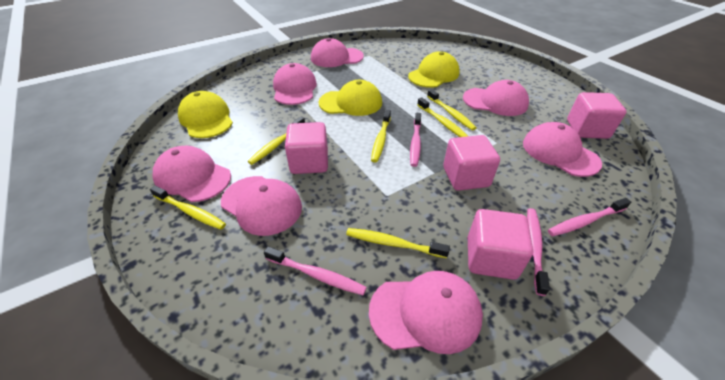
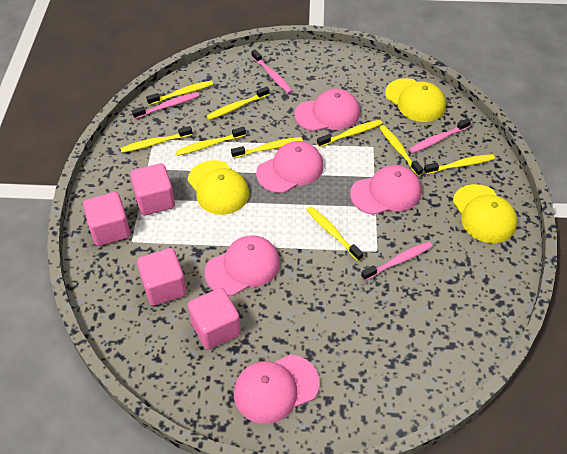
pink cap: [153,146,231,202] [221,176,302,236] [273,63,317,105] [311,38,364,67] [369,271,483,354] [463,80,529,116] [523,122,602,177] = 7 -> [204,235,280,296] [234,354,320,424] [256,141,324,193] [294,89,360,131] [350,165,421,215] = 5
yellow toothbrush: [150,185,226,230] [248,117,305,165] [346,228,450,258] [371,110,391,163] [417,97,468,137] [427,89,477,130] = 6 -> [120,126,192,153] [146,81,213,105] [175,127,246,156] [207,86,270,120] [231,137,303,158] [307,206,363,261] [317,120,382,147] [379,125,423,176] [424,154,495,174] = 9

